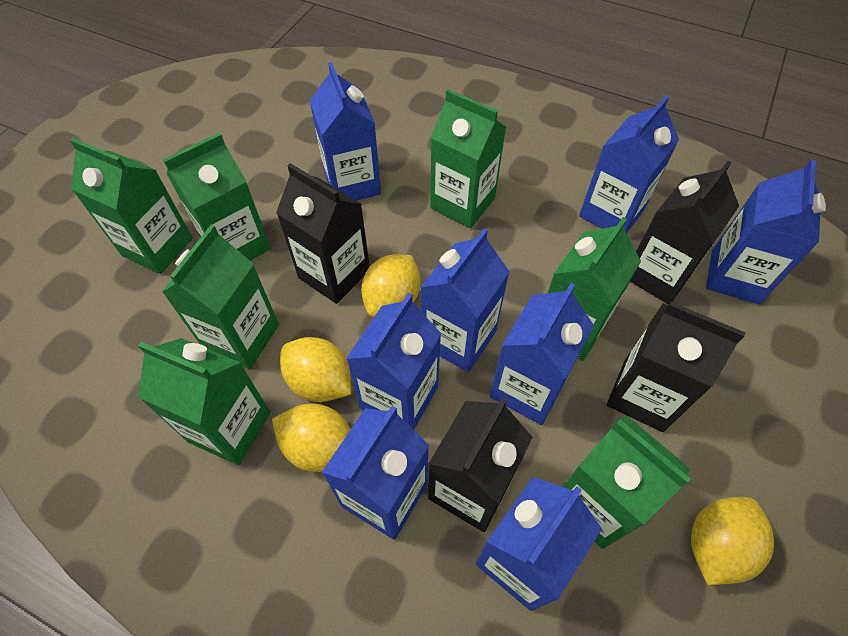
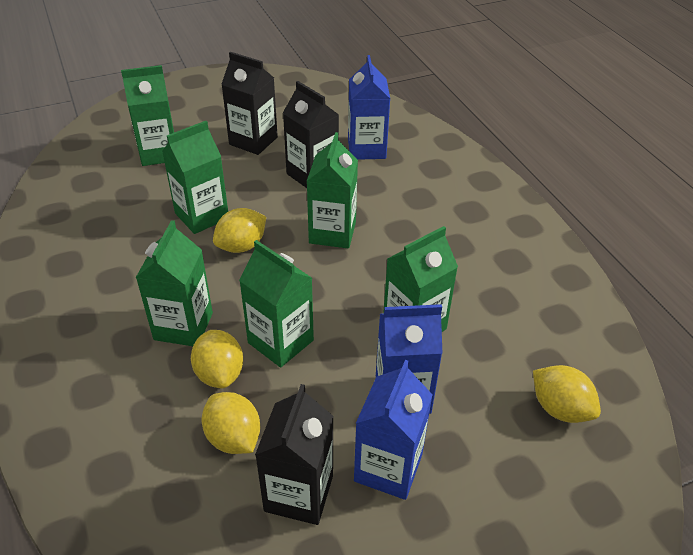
black carton: [276,163,370,304] [428,397,533,532] [607,302,745,432] [630,161,739,304] = 4 -> [221,52,278,155] [255,384,334,525] [283,81,339,188] = 3
blue carton: [309,62,381,201] [322,406,429,540] [346,293,442,430] [420,228,510,372] [476,477,602,611] [490,283,594,425] [579,95,679,234] [706,159,826,304] = 8 -> [348,55,390,160] [354,360,432,500] [376,304,442,414] = 3
green carton: [70,138,193,274] [138,338,270,465] [162,225,279,369] [163,133,271,261] [430,89,506,228] [548,217,641,361] [562,415,691,549] = 7 -> [121,65,174,166] [136,220,213,346] [162,121,228,234] [239,240,314,367] [307,132,358,248] [383,226,458,332] = 6

